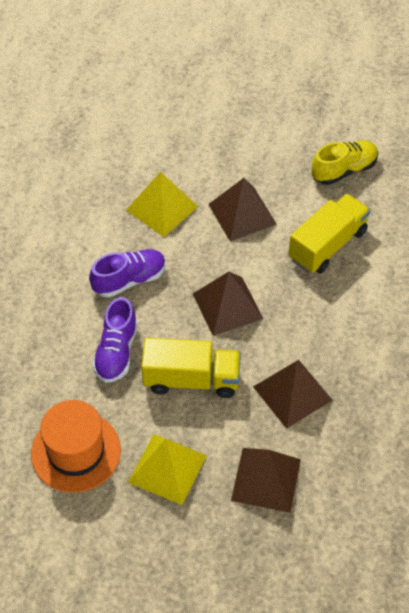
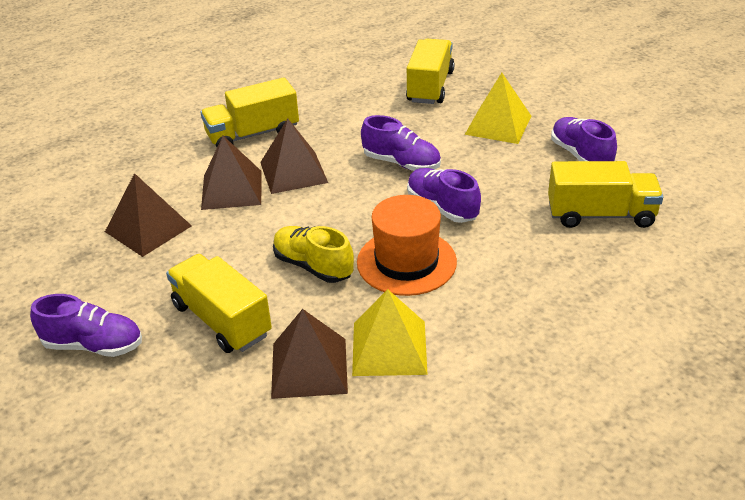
purple shoe: [89,249,166,298] [92,297,138,383] = 2 -> [30,294,142,357] [361,115,441,171] [407,168,481,223] [551,117,617,161] = 4
yellow truck: [141,338,241,398] [289,194,370,274] = 2 -> [166,254,272,353] [200,77,299,147] [406,39,455,104] [548,161,663,228] = 4

